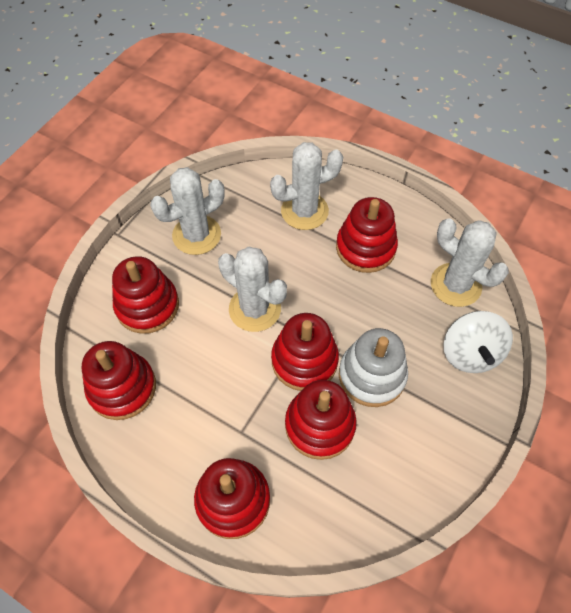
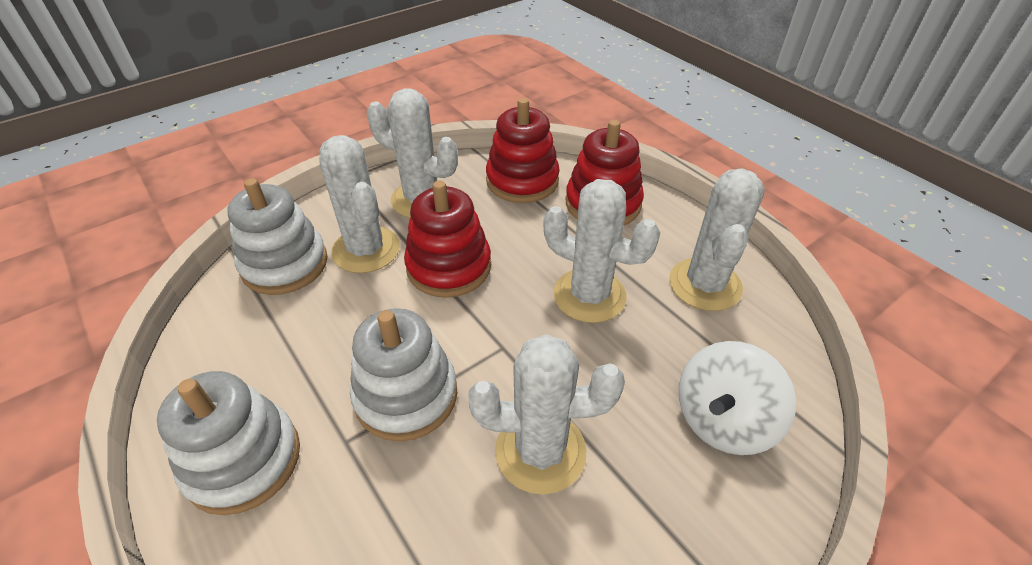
red stacking toy: [82,341,156,420] [112,256,179,334] [194,458,270,539] [271,313,339,391] [285,380,357,460] [336,197,398,273] = 6 -> [404,180,491,298] [486,98,560,203] [566,120,644,225] = 3
white cactus: [150,167,225,255] [218,246,287,332] [270,142,343,230] [431,218,509,307] = 4 -> [319,135,400,273] [367,88,458,218] [468,334,625,495] [543,179,660,323] [669,168,765,311] = 5
white stacking toy: [339,328,408,407] = 1 -> [157,371,300,515] [228,178,327,295] [350,308,457,441] = 3

